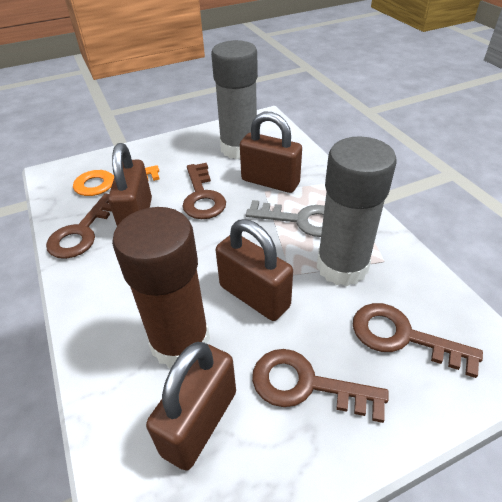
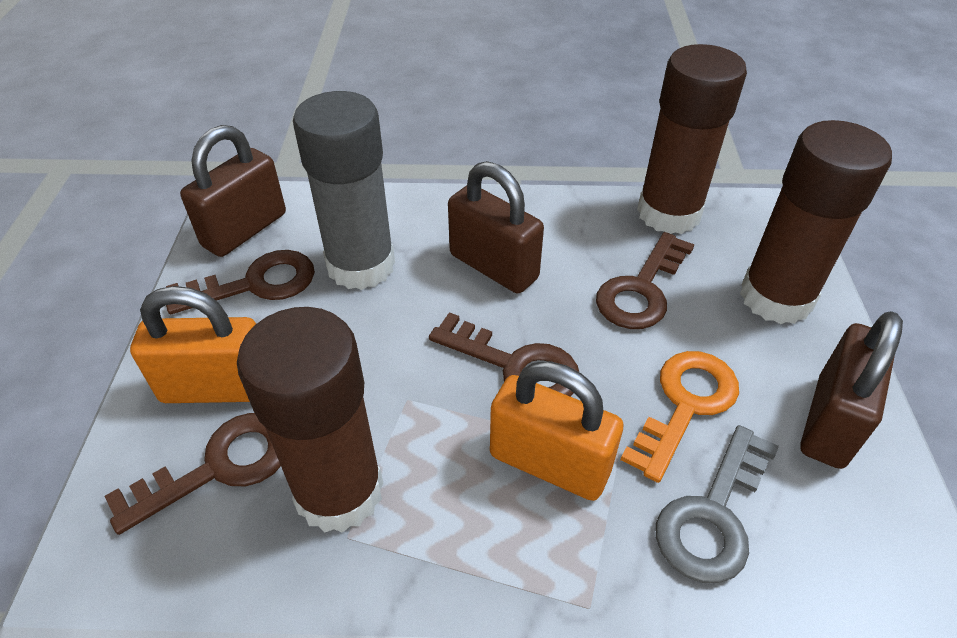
brown glue stick: [112,207,210,368] = 1 -> [237,307,384,533] [637,44,747,234] [740,120,892,324] = 3
brown padlock: [108,143,152,225] [146,342,236,471] [216,219,293,321] [240,112,302,193] = 4 -> [180,125,286,257] [448,161,544,293] [800,311,903,469] = 3
grey glue stick: [211,40,258,159] [317,136,396,286] = 2 -> [293,91,395,290] = 1
orange padlock: none = 0 -> [130,286,256,403] [490,361,623,501] = 2

